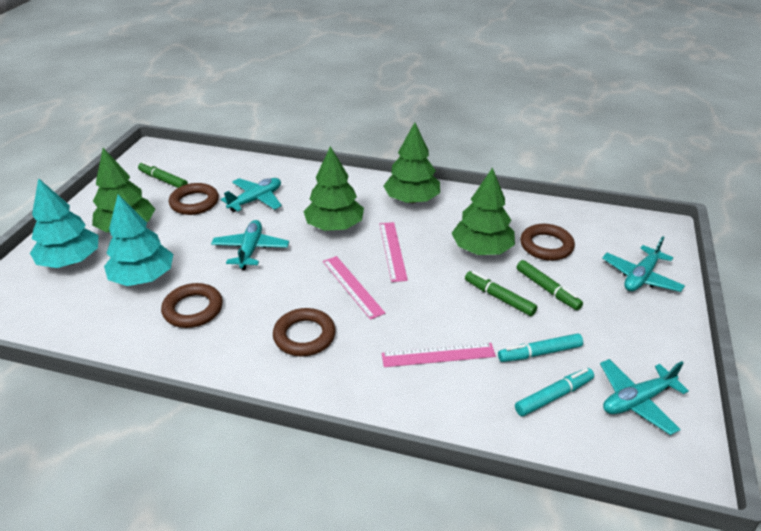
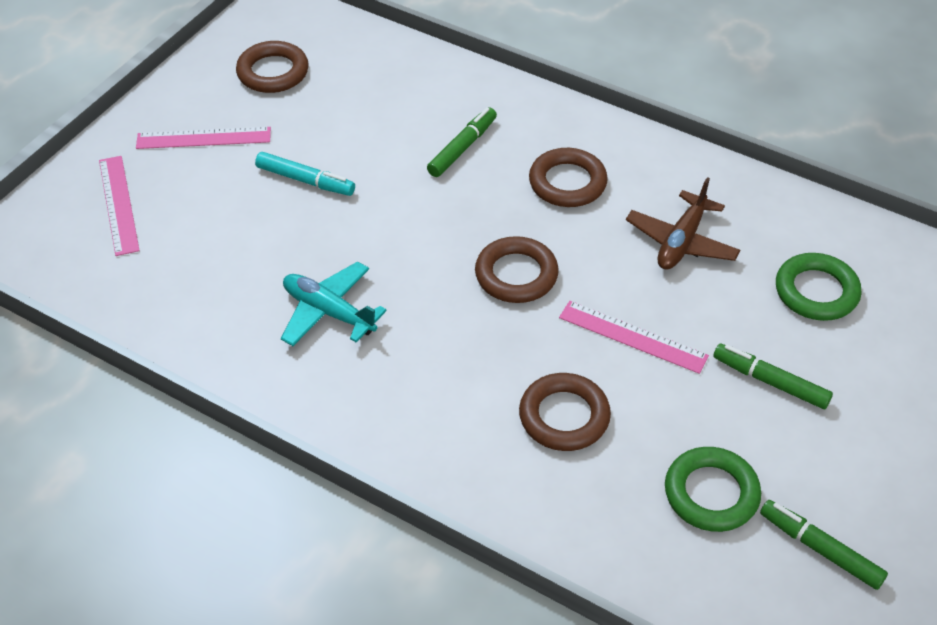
brown plane: none = 0 -> [626,177,740,270] = 1
green ring: none = 0 -> [665,447,761,532] [776,253,862,321] = 2
green tree: [92,148,155,232] [303,146,364,231] [383,122,440,203] [451,167,515,255] = 4 -> none = 0
turquoise marker: [498,333,583,362] [515,368,594,416] = 2 -> [255,152,355,196] = 1
turquoise plane: [211,220,289,270] [221,178,282,212] [600,359,689,435] [602,237,685,292] = 4 -> [281,262,387,346] = 1
turquoise tree: [30,178,98,268] [104,194,173,286] = 2 -> none = 0

